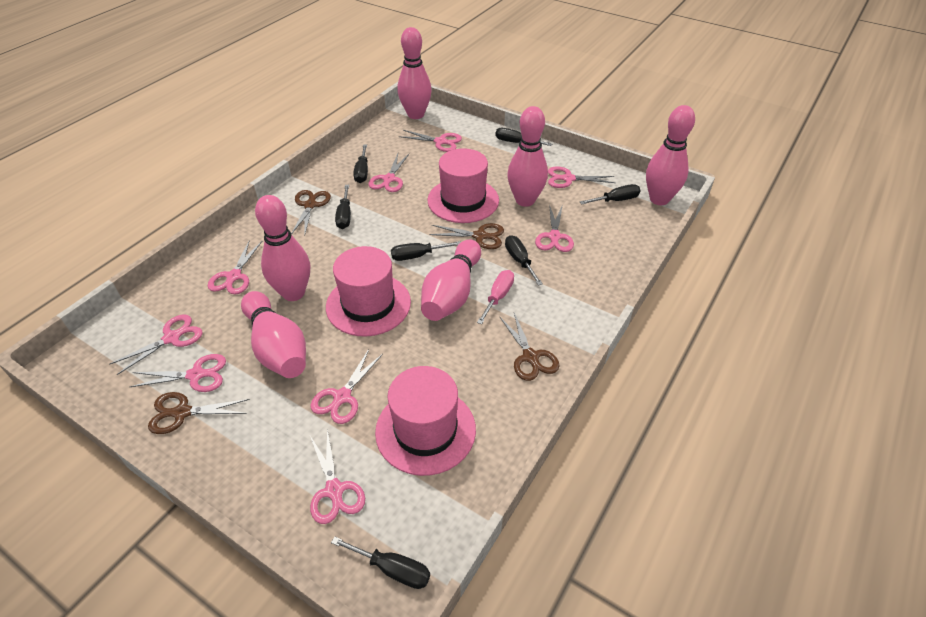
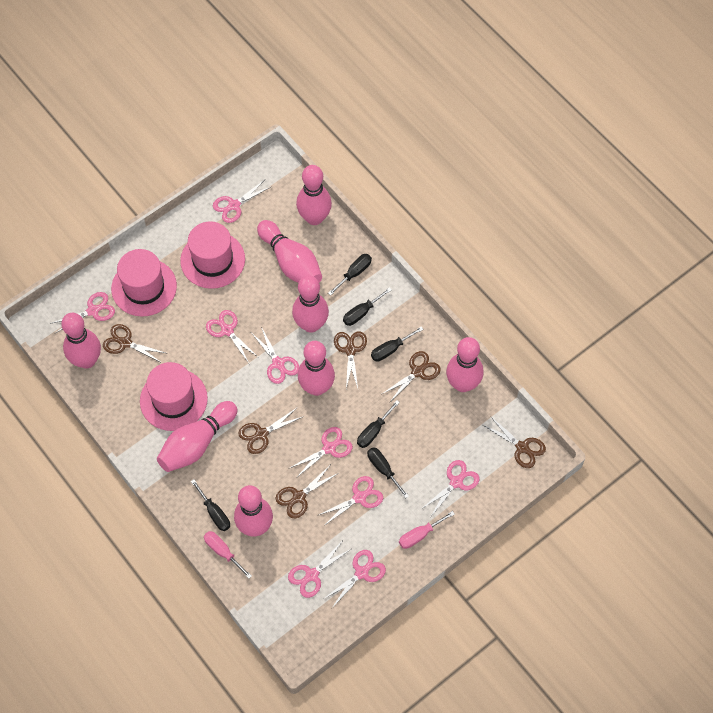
black screwdriver: [331,536,430,589] [335,185,351,229] [353,144,368,183] [391,241,461,261] [495,128,552,146] [505,235,543,286] [580,184,641,205] = 7 -> [191,479,230,531] [328,254,372,296] [343,287,392,326] [357,400,400,448] [367,447,409,498] [371,327,424,361] = 6
brown scissors: [148,392,250,434] [291,190,331,236] [429,223,504,249] [499,313,559,381] = 4 -> [103,324,166,363] [238,407,302,454] [275,466,337,518] [334,331,367,389] [382,351,441,402] [483,416,546,468] = 6
pink bowling pin: [241,291,306,378] [255,195,310,301] [397,27,432,119] [421,240,481,321] [507,106,548,207] [646,105,695,205] = 6 -> [61,313,101,369] [157,401,238,472] [234,485,273,536] [257,220,322,283] [292,275,329,333] [296,165,332,225] [298,341,335,396] [446,337,483,392] = 8
pink screwdriver: [477,270,514,324] = 1 -> [204,531,252,578] [399,511,455,549] = 2

